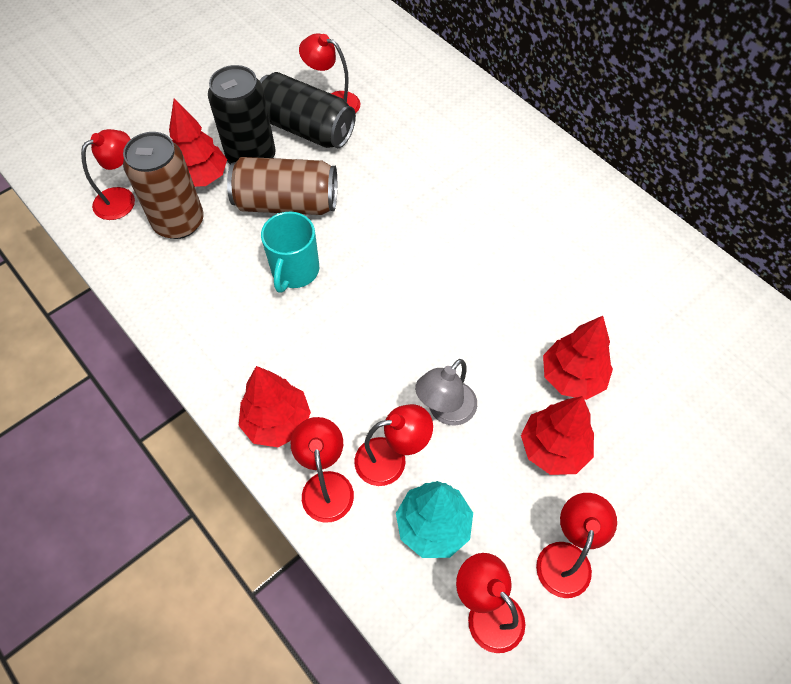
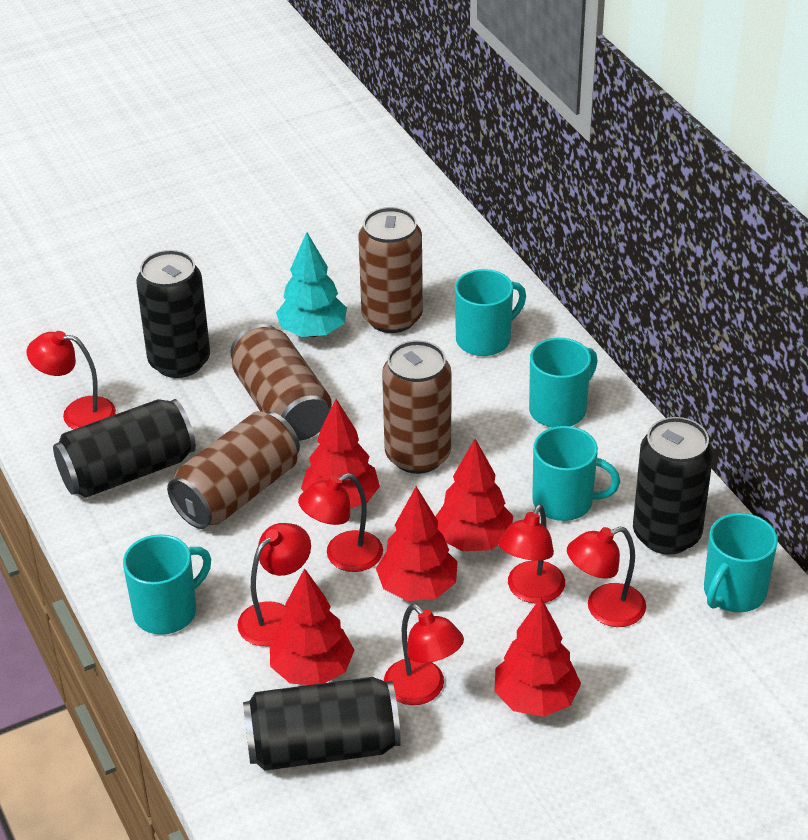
black can: [208,65,276,164] [259,72,356,148] = 2 -> [53,399,196,498] [136,250,210,378] [243,677,401,771] [633,417,713,555] = 4
brown can: [123,132,204,239] [227,157,337,215] = 2 -> [167,411,300,529] [231,324,332,441] [359,207,423,333] [382,340,451,474] = 4
grey lamp: [415,359,477,426] = 1 -> none = 0
red tree: [169,98,227,187] [238,366,311,447] [521,396,594,475] [543,316,613,400] = 4 -> [270,568,354,685] [301,399,380,508] [376,486,458,601] [435,439,513,551] [494,598,581,717] = 5
turquoise mug: [261,212,319,293] = 1 -> [123,534,211,635] [455,269,526,356] [529,338,598,428] [532,426,620,521] [704,513,778,613] = 5

